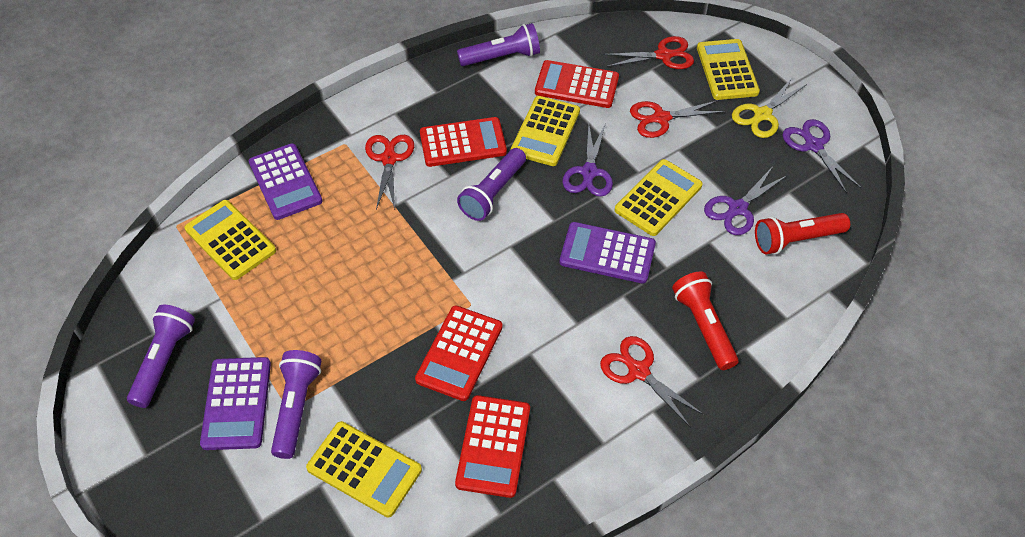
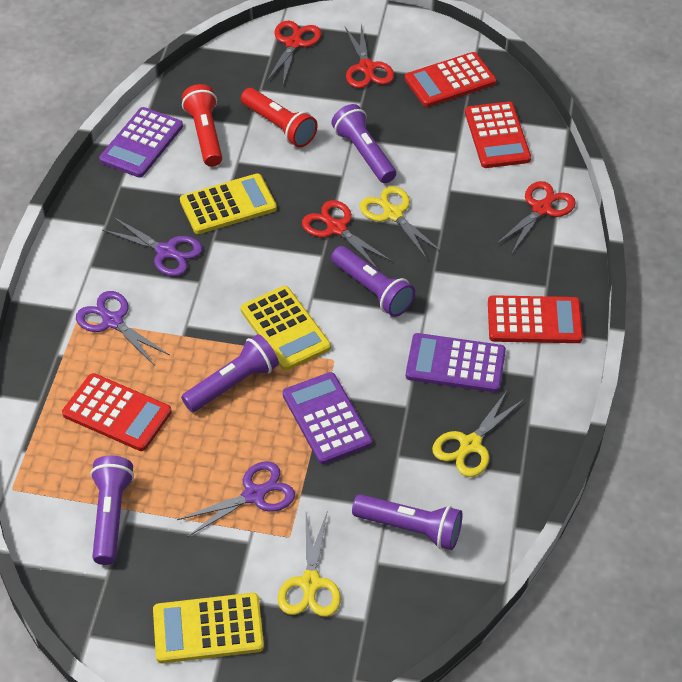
purple flashlight: [127,305,195,408] [271,350,321,459] [457,23,540,66] [457,148,526,221] = 4 -> [90,455,134,565] [181,334,279,412] [331,104,396,183] [331,246,415,317] [352,494,462,550] = 5
yellow calculator: [184,200,276,280] [306,421,422,517] [511,96,580,166] [615,159,703,236] [697,39,760,100] = 5 -> [153,593,264,663] [180,173,277,234] [241,286,331,371] = 3
yellow scissors: [732,77,807,138] = 1 -> [278,513,341,617] [359,186,443,259] [432,389,524,477] = 3

